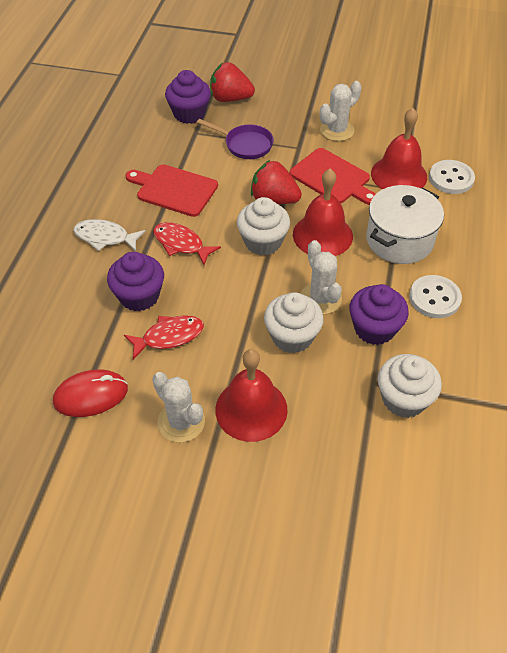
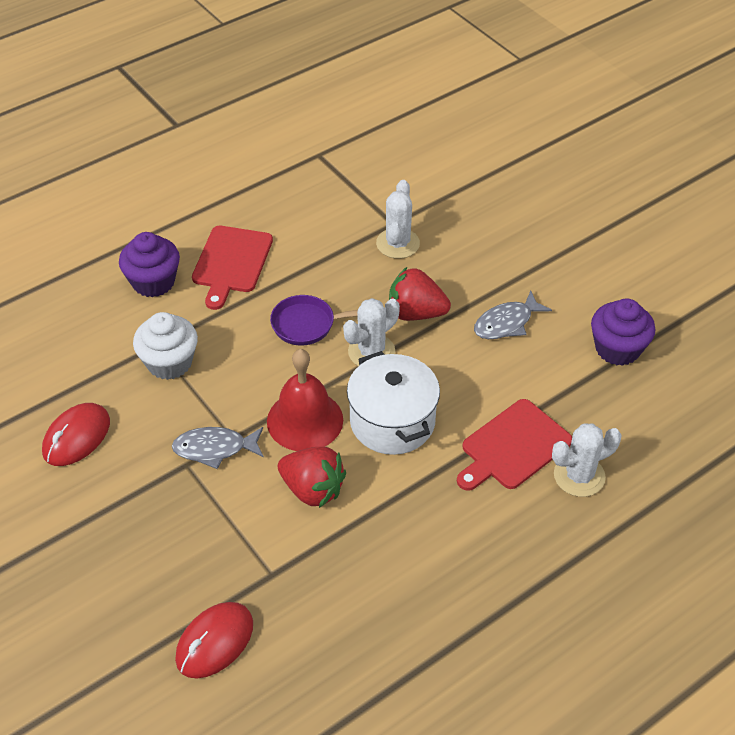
grey fish: none = 0 -> [172,427,264,469] [474,291,552,339] = 2
purple cupcake: [107,252,164,312] [165,70,211,124] [349,284,409,345] = 3 -> [119,232,180,297] [591,299,655,366] = 2
red bell: [215,349,288,442] [293,169,353,256] [371,108,427,189] = 3 -> [267,349,343,451] = 1
red fish: [124,315,204,360] [153,222,221,265] = 2 -> none = 0
red mouse: [53,369,128,417] = 1 -> [42,403,110,466] [175,602,253,678] = 2
white button: [409,275,462,318] [429,160,475,194] = 2 -> none = 0
white cupcake: [237,197,290,256] [264,292,324,353] [378,354,442,418] = 3 -> [133,312,198,380] = 1
white fish: [73,219,146,251] = 1 -> none = 0

